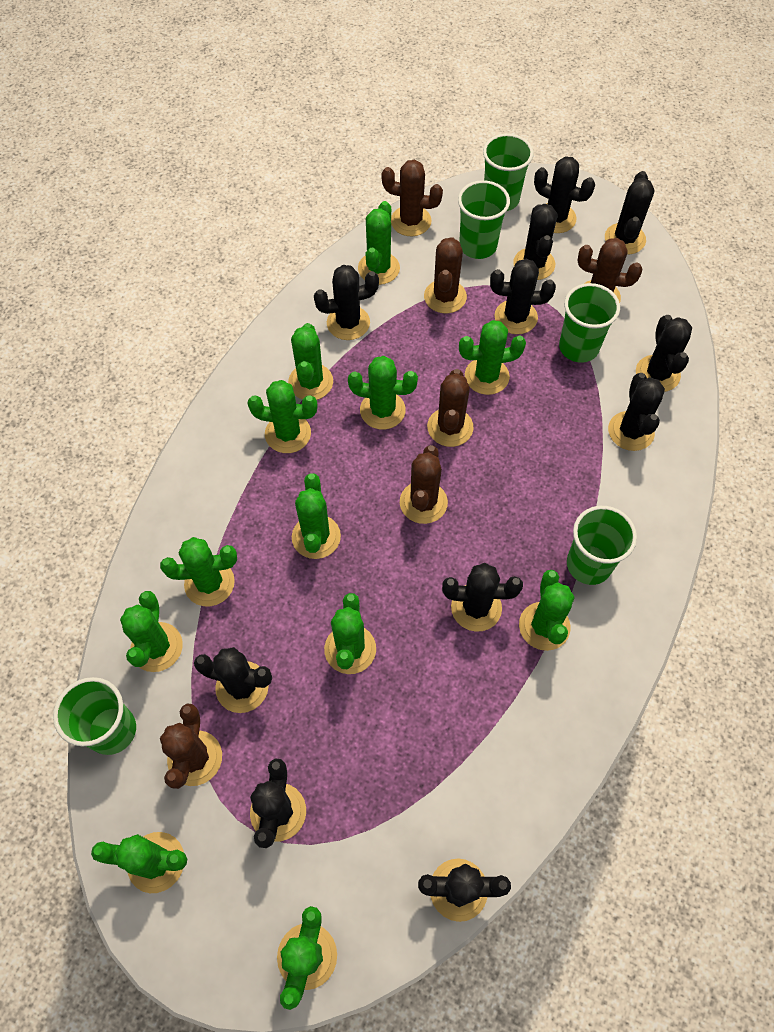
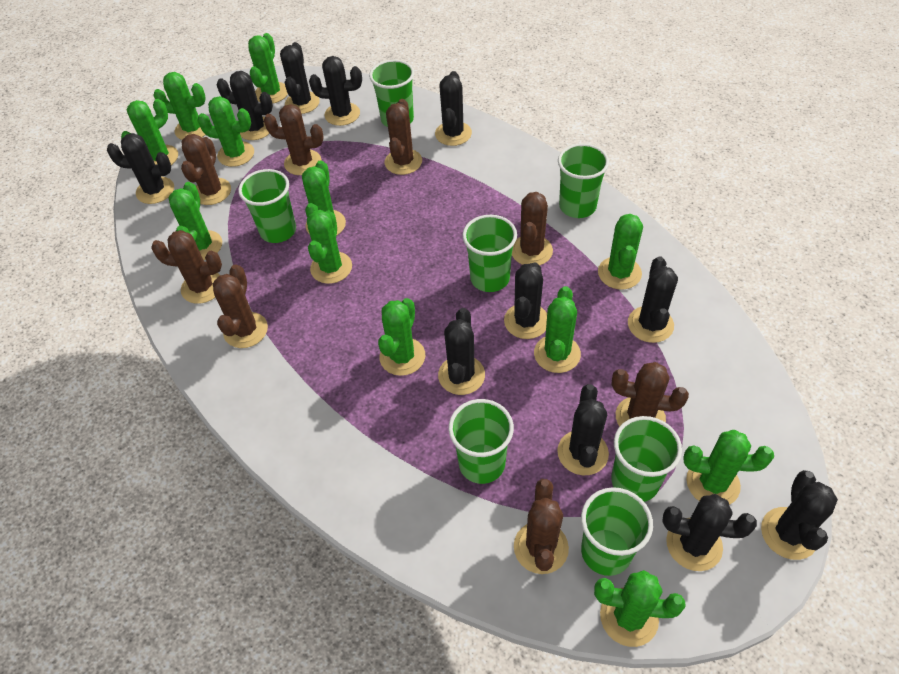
brown cactus: [160,704,222,789] [381,160,443,236] [400,445,448,524] [424,237,467,313] [427,369,473,447] [577,238,642,303] = 6 -> [151,230,222,304] [181,134,231,205] [213,265,268,348] [264,104,324,175] [384,99,422,175] [512,192,553,265] [514,479,569,574] [612,362,689,427] = 8
green cup: [53,677,136,755] [458,180,510,259] [483,133,534,211] [559,283,620,363] [567,506,637,585] = 5 -> [238,169,296,243] [369,60,414,127] [448,399,514,484] [462,215,517,292] [558,143,609,218] [581,487,653,576] [611,416,682,502] = 7

